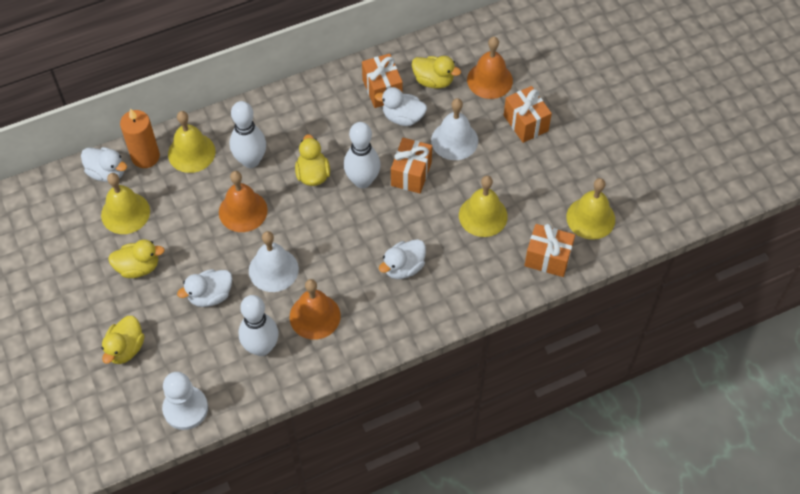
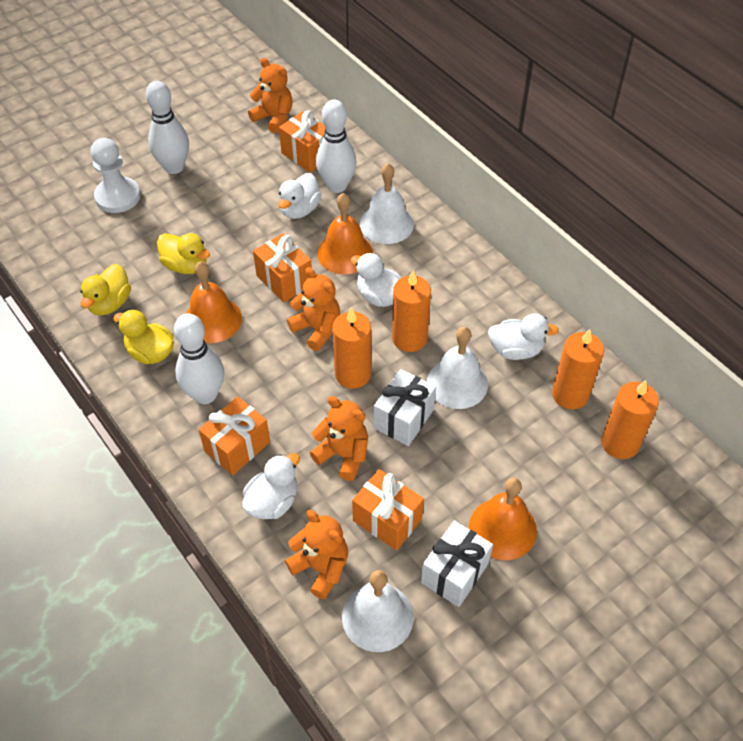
orange candle: [120,108,160,168] = 1 -> [332,307,371,389] [392,270,431,352] [552,329,604,409] [601,380,659,459] = 4
orange teddy bear: none = 0 -> [248,58,293,133] [285,510,348,600] [287,267,340,351] [310,396,368,481] = 4
white bell: [249,231,299,292] [431,98,478,160] = 2 -> [342,570,414,652] [360,163,414,244] [427,327,488,409] = 3
white gift: none = 0 -> [374,369,436,446] [421,520,493,607] = 2
yellow bell: [101,173,150,234] [168,111,216,173] [459,176,508,237] [566,178,615,240] = 4 -> none = 0
yellow duck: [102,316,144,364] [108,239,165,278] [295,134,330,186] [412,56,461,89] = 4 -> [80,264,131,315] [113,309,174,364] [157,233,210,274] = 3

